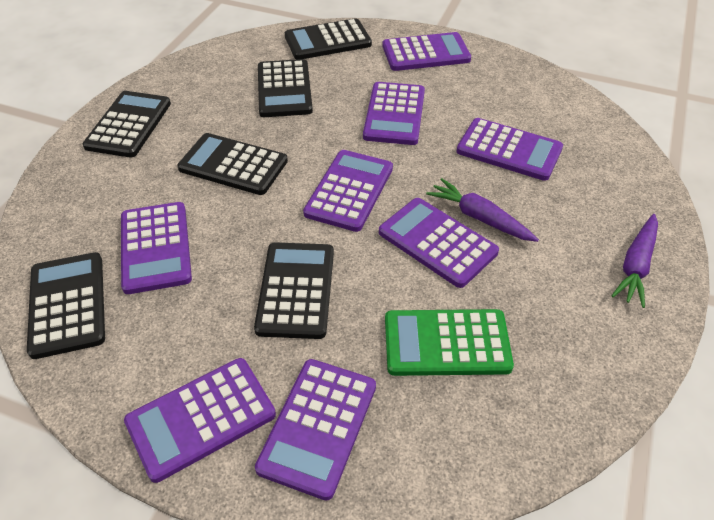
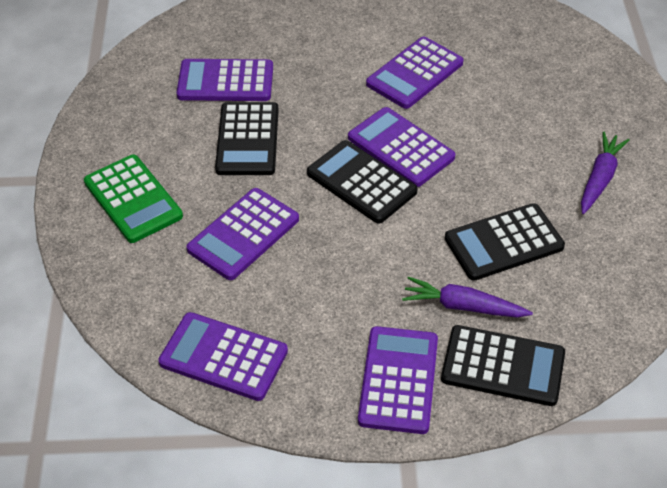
black calculator: [27,252,105,359] [82,91,171,158] [177,133,288,195] [254,242,334,339] [258,59,313,117] [285,18,372,59] = 6 -> [215,102,279,175] [307,140,418,224] [441,325,565,406] [445,203,565,281] = 4
purple calculator: [121,202,192,294] [124,358,276,483] [255,359,376,501] [303,150,393,232] [363,82,425,145] [379,198,499,288] [382,32,471,71] [456,118,563,181] = 8 -> [158,312,288,401] [176,59,273,101] [186,188,299,280] [348,107,455,187] [358,326,438,434] [366,36,464,109] = 6

